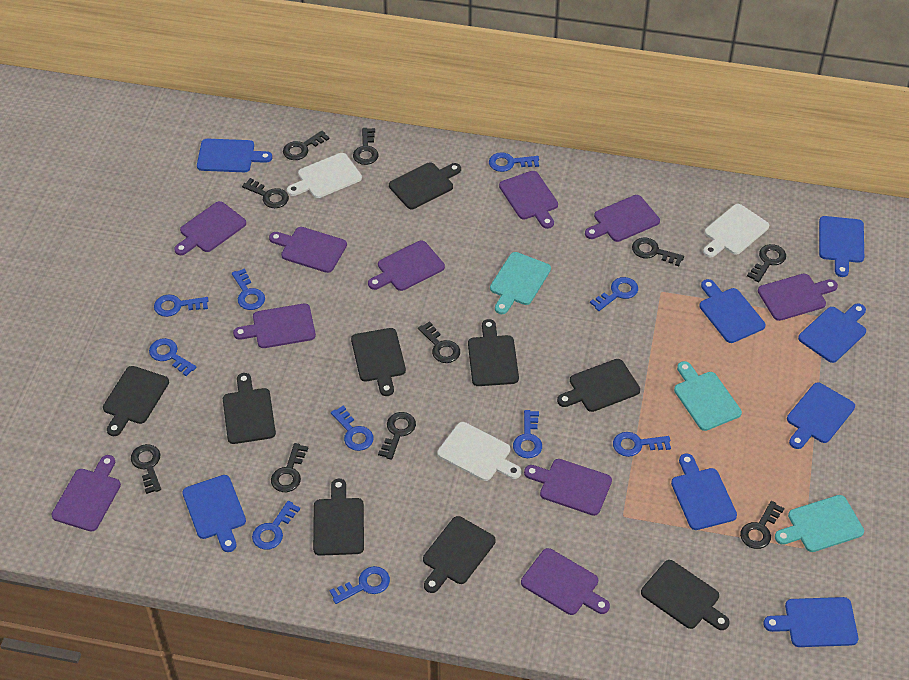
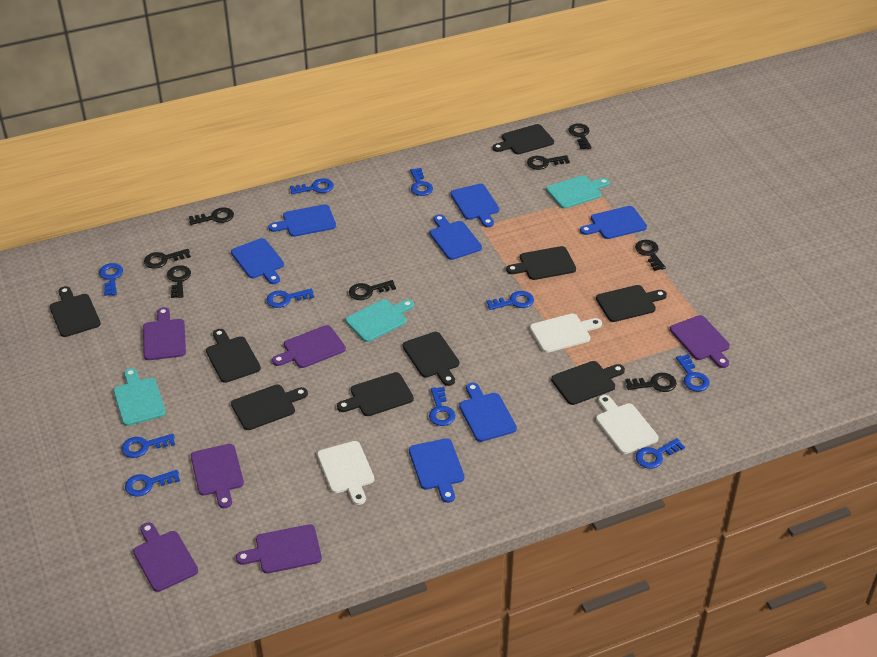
black key: [131,444,161,494] [242,178,289,208] [271,443,308,492] [283,131,330,160] [353,128,378,165] [378,412,416,460] [418,321,460,363] [632,238,684,266] [740,501,785,549] [747,244,786,282] = 10 -> [144,249,191,269] [167,265,191,298] [189,207,234,225] [349,280,396,300] [527,155,570,170] [568,123,592,149] [625,373,677,392] [635,240,666,271] = 8
blue cutting board: [182,475,246,552] [197,139,272,172] [671,453,737,530] [699,279,765,343] [763,597,858,647] [787,382,855,449] [798,303,866,363] [819,216,864,277] = 8 -> [231,238,284,284] [268,204,336,237] [409,438,465,503] [430,214,482,260] [450,184,499,227] [459,383,517,442] [580,206,647,239] = 7
purple cutting board: [51,455,121,532] [174,201,246,255] [233,303,316,348] [269,227,347,273] [368,240,445,291] [499,171,558,229] [521,548,610,615] [524,459,612,516] [585,195,660,242] [758,274,838,321] = 10 -> [133,523,198,592] [143,307,186,360] [191,444,244,508] [236,524,322,573] [272,325,346,368] [670,315,730,368] = 6

